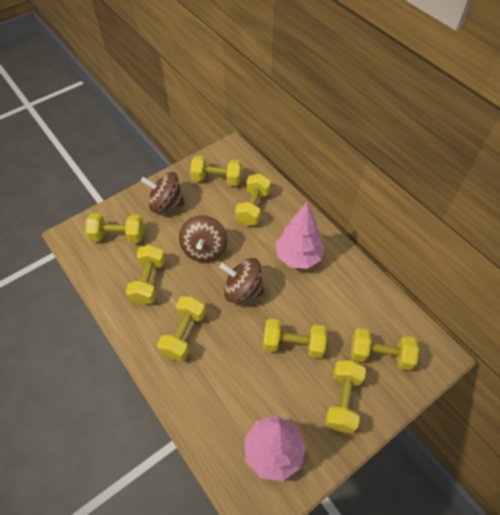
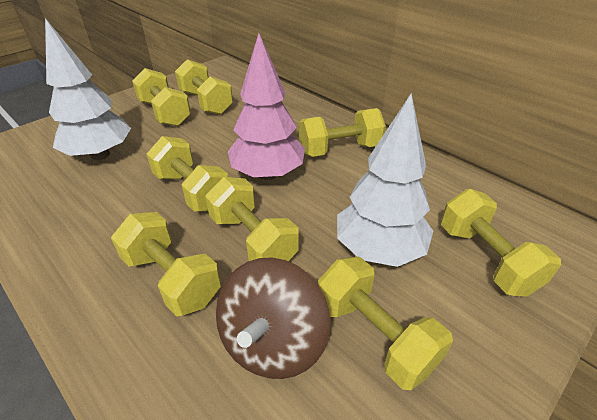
brown spinning top: [141,172,185,212] [179,215,228,262] [219,258,264,303] = 3 -> [216,257,331,379] = 1
pink tree: [244,416,306,481] [276,202,325,269] = 2 -> [228,33,305,180] = 1
white tree: none = 0 -> [45,18,131,160] [337,94,433,267] = 2

